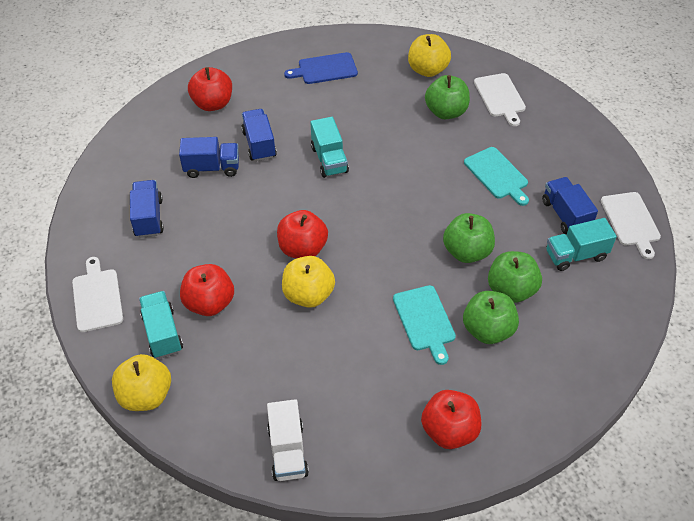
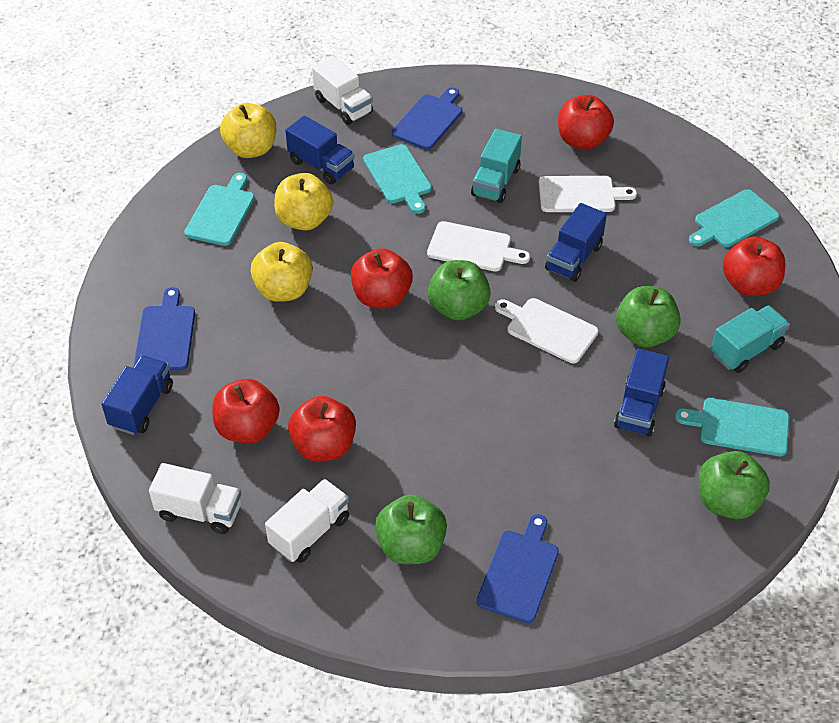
blue cutting board: [284,52,358,84] = 1 -> [134,287,195,371] [392,87,462,150] [477,514,559,623] = 3
red apple: [180,264,234,316] [188,67,232,111] [277,210,328,259] [421,390,481,449] = 4 -> [213,379,280,444] [288,396,356,461] [351,248,413,308] [558,95,614,150] [723,237,785,296] = 5
turquoise cutting board: [393,285,456,365] [464,147,529,206] = 2 -> [184,173,255,246] [363,144,432,214] [675,398,789,456] [689,189,779,247] = 4
turquoise truck: [139,291,183,359] [311,117,349,178] [546,218,617,271] = 3 -> [471,129,522,203] [711,305,790,373] = 2
white truck: [267,399,309,481] = 1 -> [149,463,241,534] [265,479,349,563] [312,56,373,125] = 3

